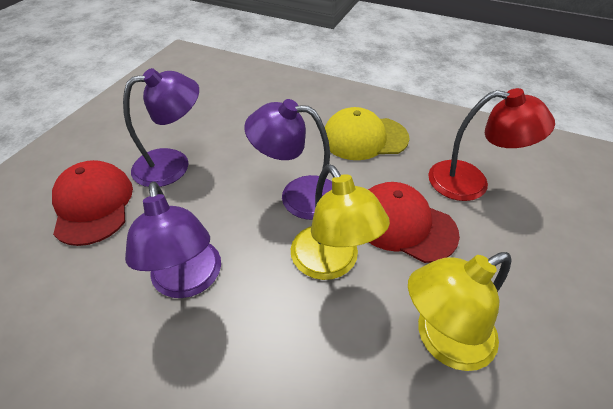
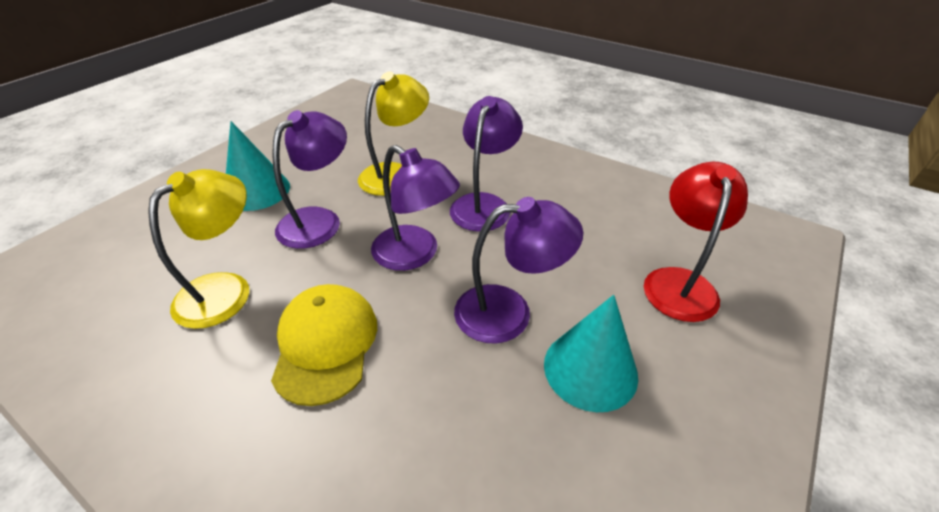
purple lamp: [123,68,199,187] [125,182,221,298] [244,99,332,220] = 3 -> [272,110,347,249] [371,145,460,271] [450,96,523,232] [454,197,583,343] = 4
red cap: [52,160,133,246] [368,182,460,263] = 2 -> none = 0
turquoise cone: none = 0 -> [226,121,290,211] [544,295,638,412] = 2

